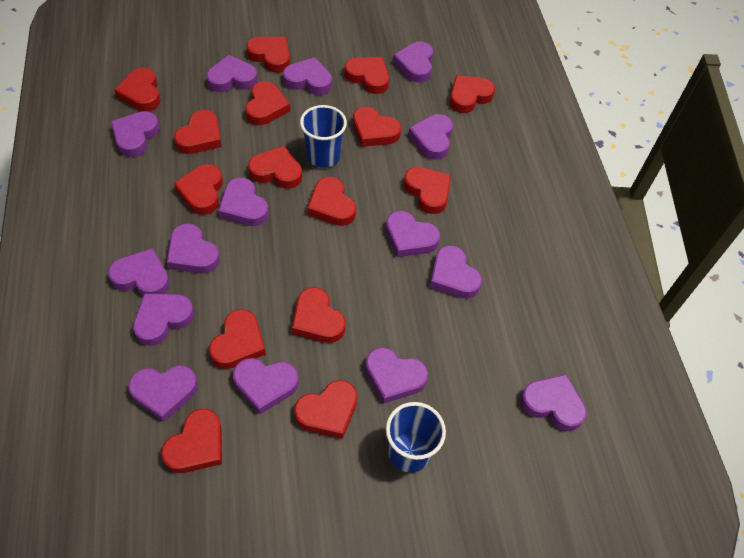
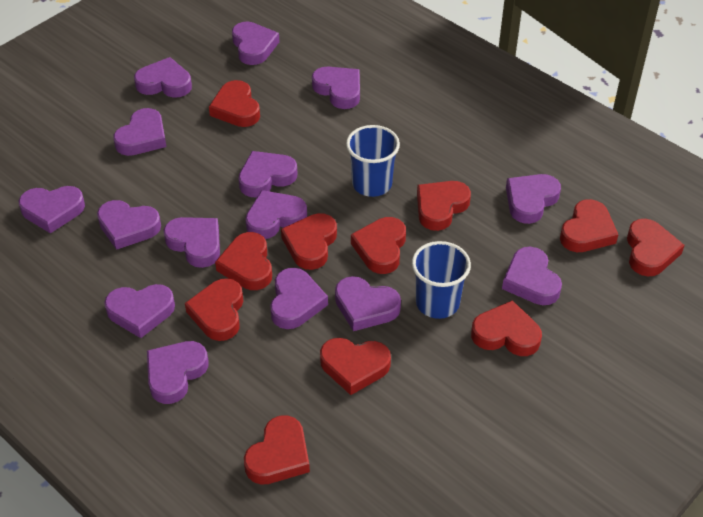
red heart: [114,68,160,111] [161,409,222,473] [174,110,222,154] [174,164,223,215] [209,309,266,369] [245,81,290,125] [246,37,290,73] [248,146,302,189] [292,287,346,343] [294,380,357,439] [307,177,356,226] [344,57,389,94] [353,107,401,147] [404,167,451,214] [450,75,495,113] = 15 -> [185,278,243,341] [209,80,260,127] [215,232,272,290] [244,415,310,485] [281,213,337,270] [320,338,391,395] [351,217,406,274] [417,181,471,231] [471,300,542,356] [560,199,618,252] [627,219,685,276] = 11

